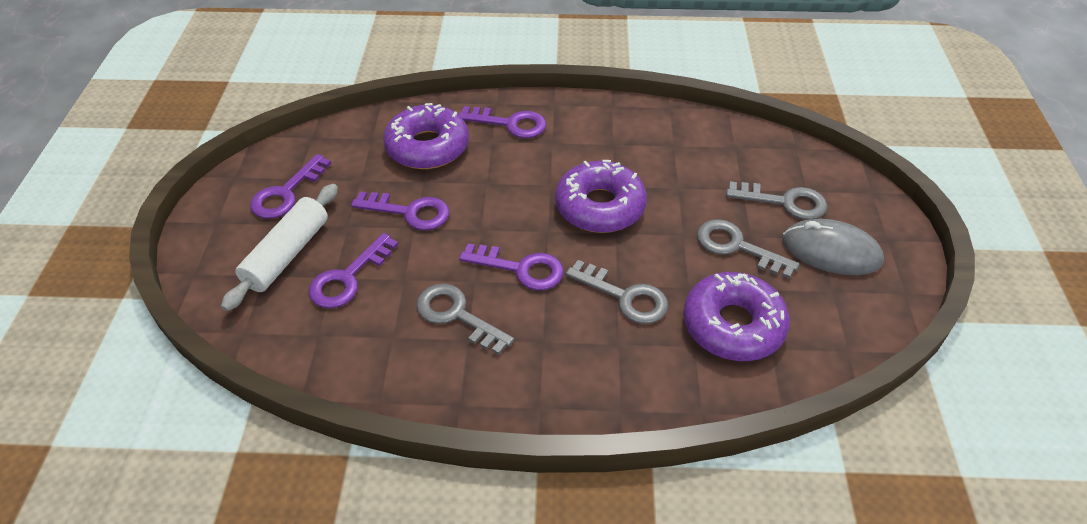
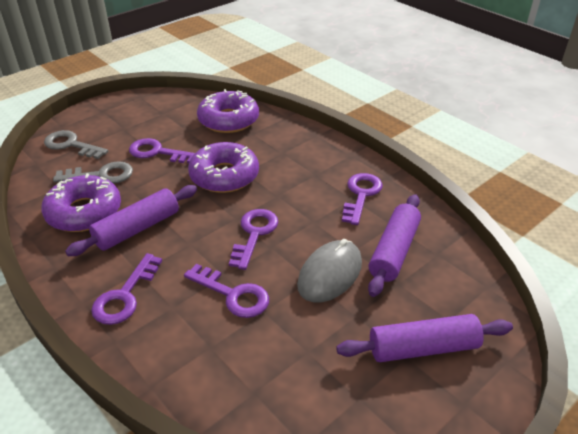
grey key: [416,283,514,355] [566,260,668,324] [697,219,800,279] [726,181,828,220] = 4 -> [44,130,108,159] [53,161,133,183] = 2
purple rolling pin: none = 0 -> [65,185,197,256] [336,314,513,362] [368,194,421,297] = 3
white rolling pin: [221,184,338,311] = 1 -> none = 0

